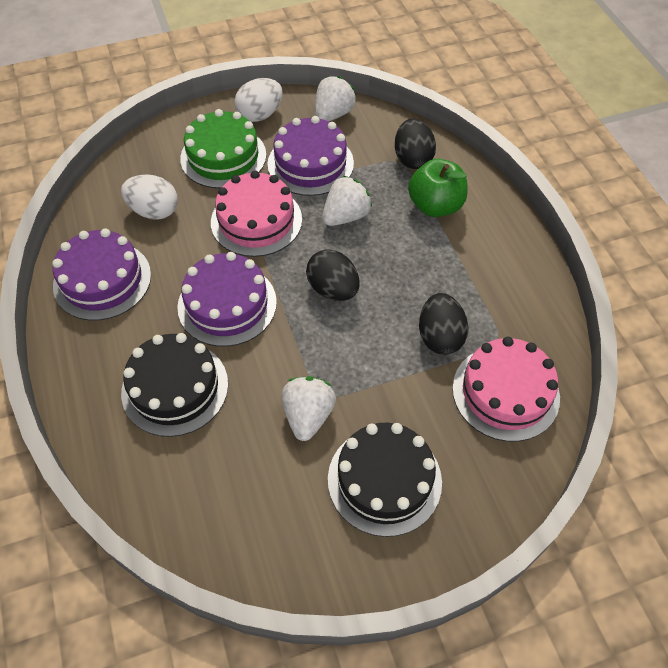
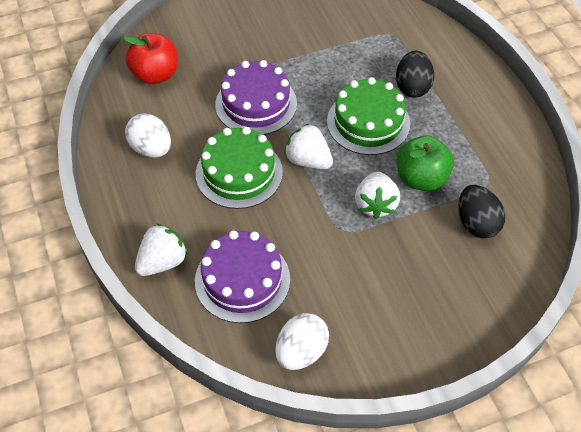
black cake: [121,333,228,437] [328,422,442,537] = 2 -> none = 0
black egg: [306,249,360,301] [395,119,436,169] [419,293,469,355] = 3 -> [396,51,434,98] [458,185,505,239] = 2
green cake: [180,109,266,188] = 1 -> [196,127,283,209] [327,77,410,155] = 2
pink cake: [211,171,302,257] [452,337,560,442] = 2 -> none = 0
purple cake: [52,228,151,321] [177,252,277,347] [268,116,354,196] = 3 -> [195,231,290,323] [215,60,297,135] = 2
red apple: none = 0 -> [123,33,178,84] = 1

